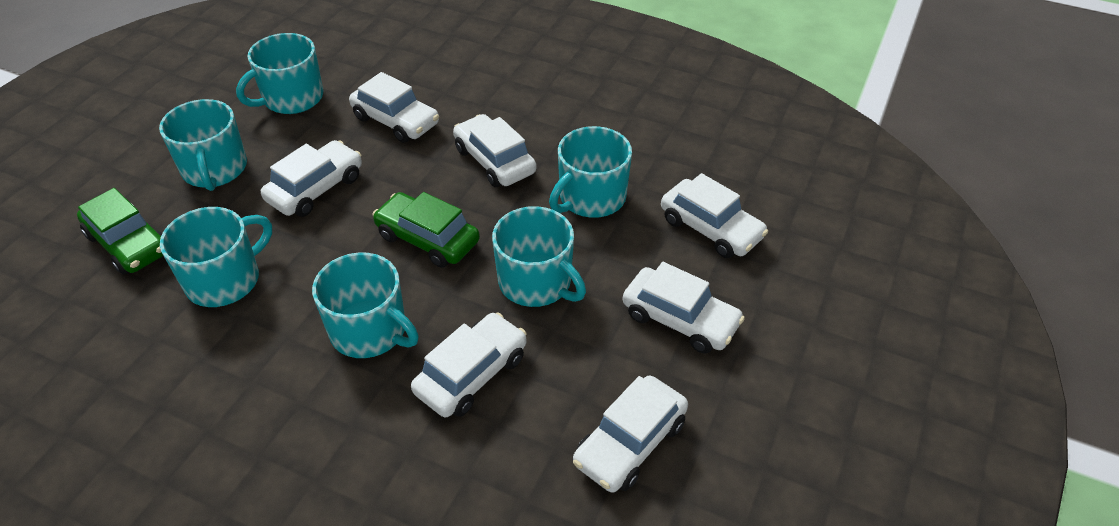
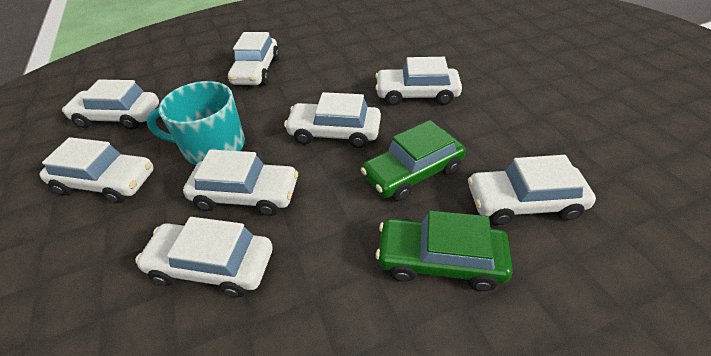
turquoise mug: [159,99,247,191] [160,207,272,307] [236,33,323,114] [312,253,419,358] [492,206,586,307] [549,126,632,218] = 6 -> [146,81,245,165] = 1
white car: [261,140,362,217] [349,72,439,143] [411,313,527,417] [453,114,536,187] [573,376,688,493] [622,262,745,353] [661,173,768,258] = 7 -> [39,137,154,203] [62,79,159,130] [135,217,273,297] [183,149,298,216] [228,32,279,85] [284,92,381,148] [375,57,462,106] [468,155,596,225] = 8

